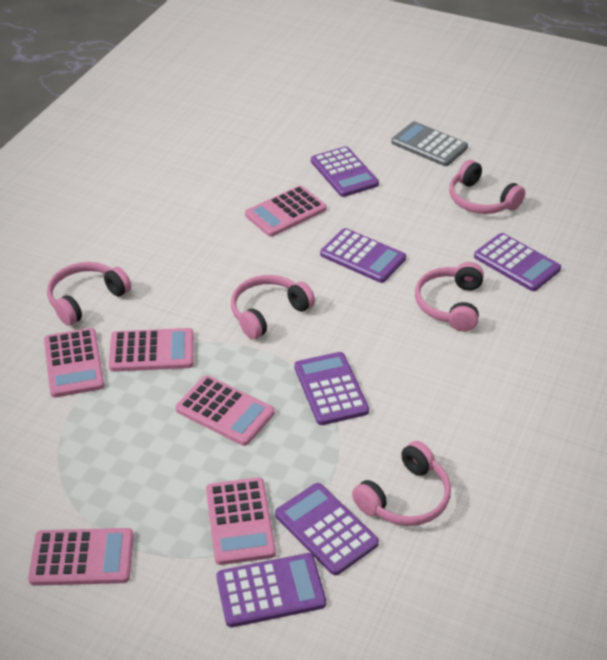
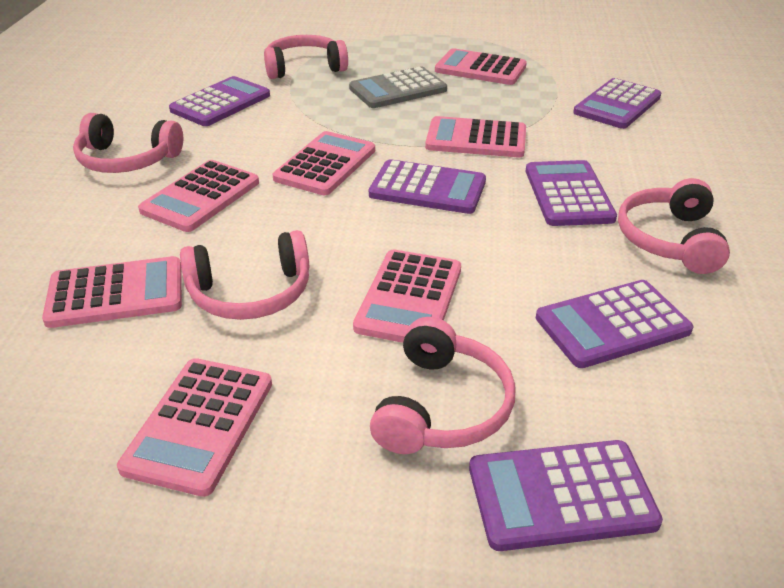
pink calculator: [28,528,134,586] [44,328,104,397] [109,328,194,372] [176,375,275,446] [206,477,276,565] [245,185,327,237] = 6 -> [42,256,182,328] [117,358,272,497] [138,160,259,232] [273,131,375,195] [353,249,461,343] [425,116,526,157] [435,48,527,85] = 7

